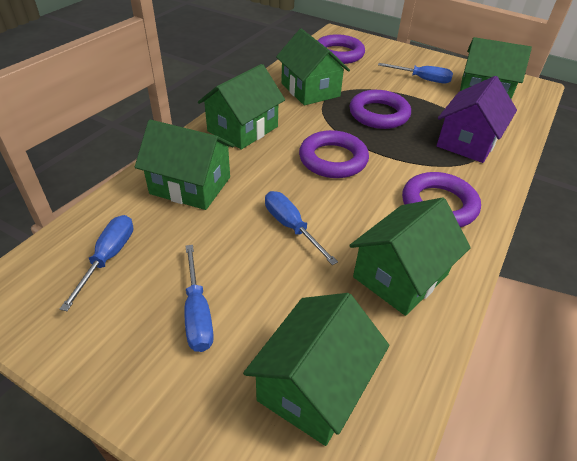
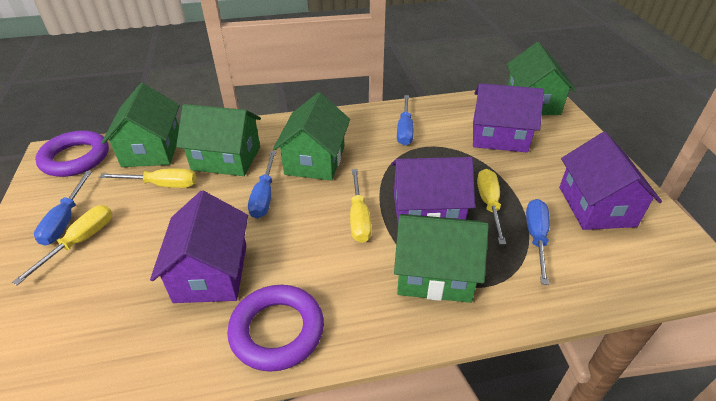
green house: [135,119,235,210] [198,64,285,149] [243,293,389,446] [276,29,350,105] [349,197,471,316] [460,37,532,99] = 6 -> [102,83,180,167] [176,104,261,176] [273,92,350,181] [394,214,489,303] [506,42,576,115] = 5
purple house: [437,76,517,163] = 1 -> [150,191,248,303] [391,157,475,221] [473,83,544,153] [559,132,662,230] = 4
purple ring: [299,130,369,178] [317,34,365,64] [349,90,411,129] [402,172,481,227] = 4 -> [35,130,109,177] [227,285,324,372] = 2
yellow screwdriver: none = 0 -> [12,205,112,285] [100,169,196,188] [350,169,372,243] [477,169,506,245] = 4

